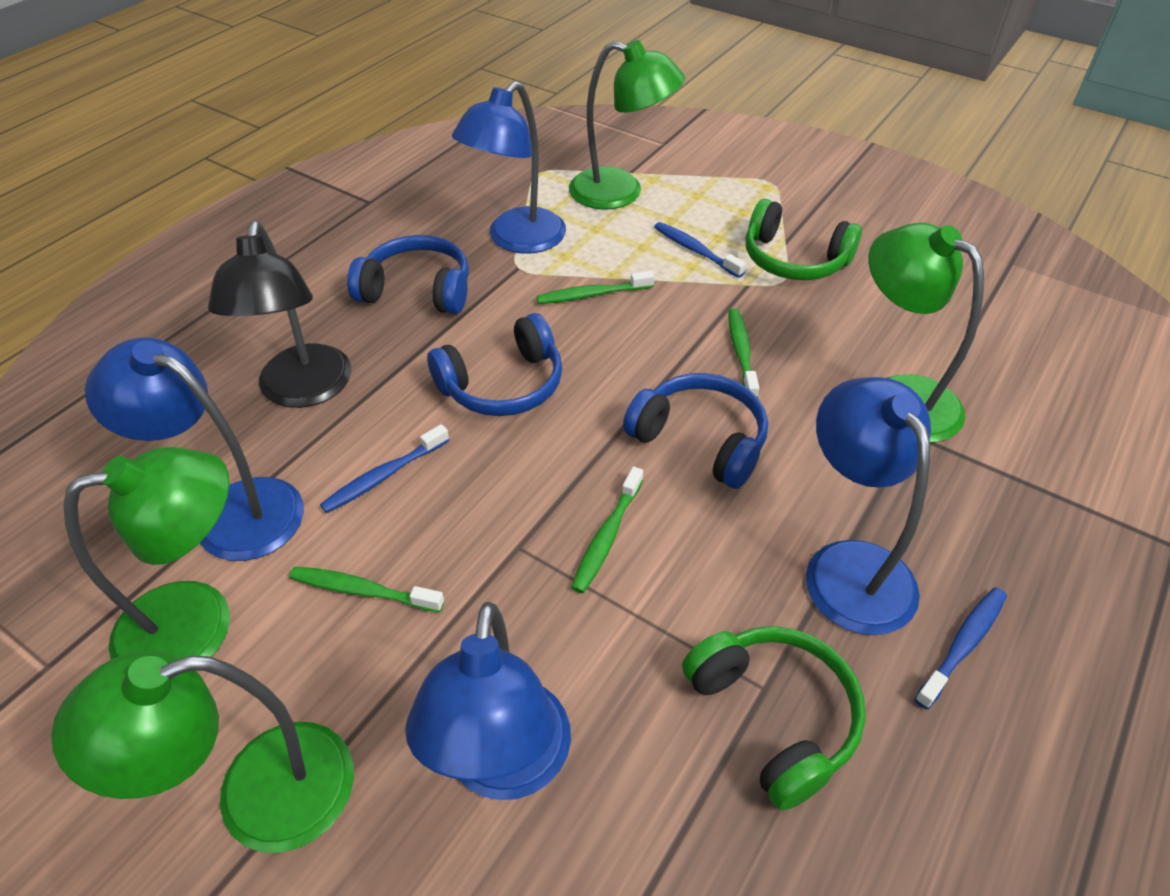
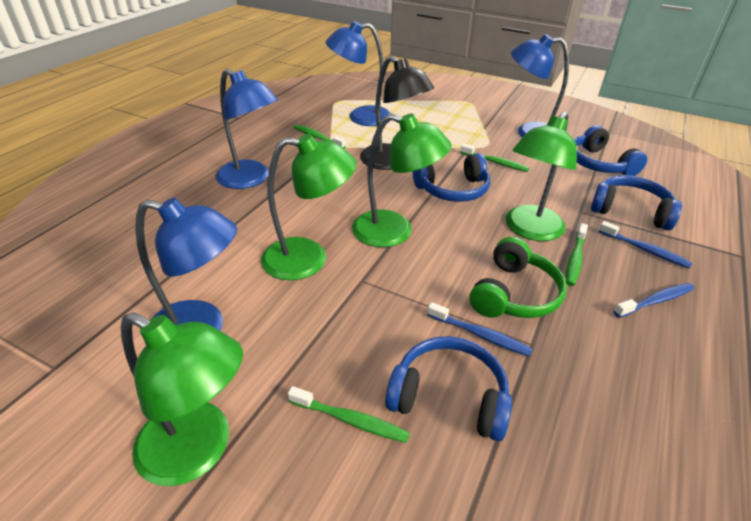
blue headphones: [347,235,469,314] [427,313,562,416] [623,373,768,489] = 3 -> [385,336,512,441] [412,153,490,202] [574,125,647,176] [591,175,682,230] = 4
green headphones: [682,626,866,810] [746,199,862,280] = 2 -> [470,237,567,318] = 1

